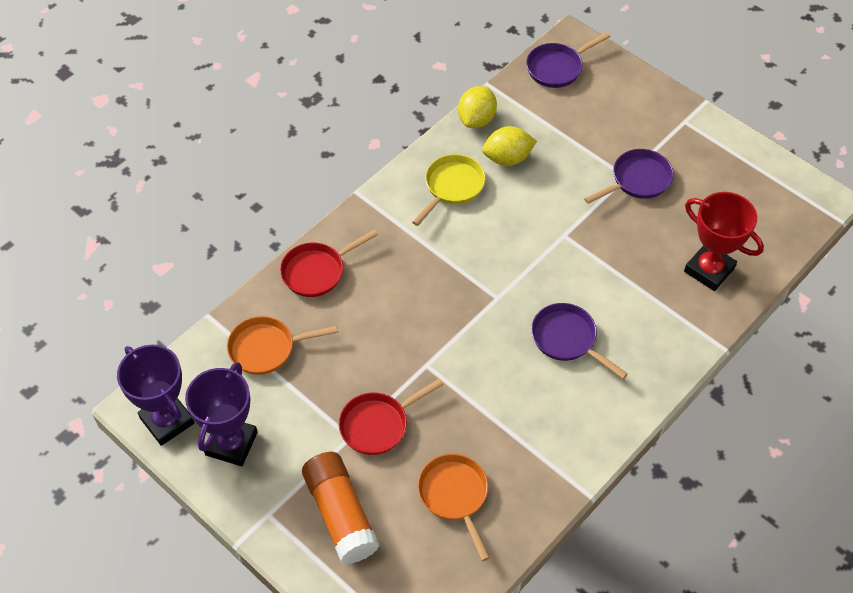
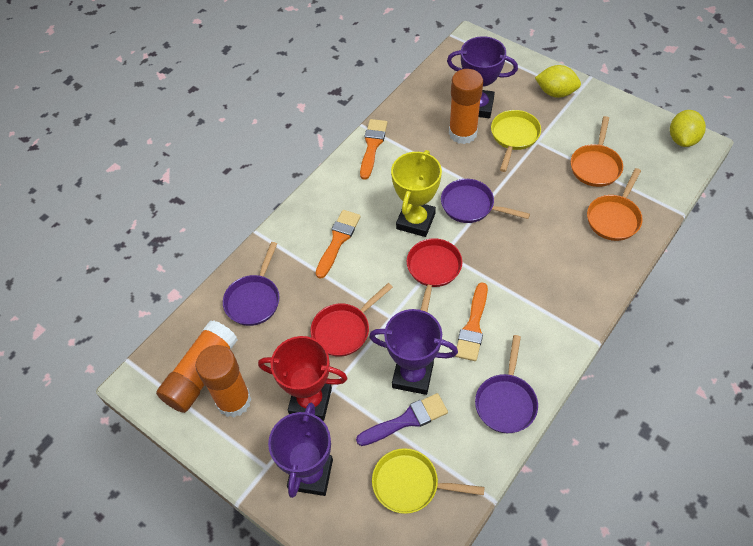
orange brush: none = 0 -> [315,210,361,279] [360,119,388,180] [455,282,488,361] = 3
orange glue stick: [302,452,380,564] = 1 -> [156,320,238,413] [196,345,252,418] [449,69,483,144] = 3
purple brush: none = 0 -> [356,393,448,446] = 1
purple trophy: [117,345,194,446] [185,362,258,466] = 2 -> [268,403,333,498] [369,309,458,395] [447,36,518,118] = 3
yellow pan: [412,154,486,226] = 1 -> [372,448,485,514] [491,110,541,172] = 2
yellow trophy: none = 0 -> [391,150,442,237] = 1

